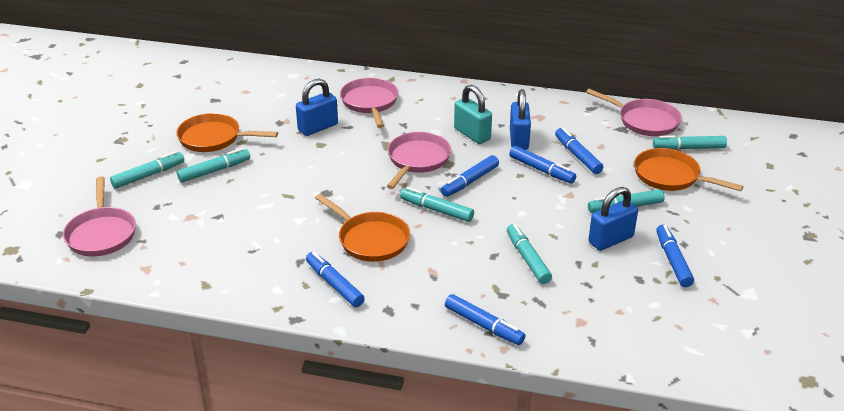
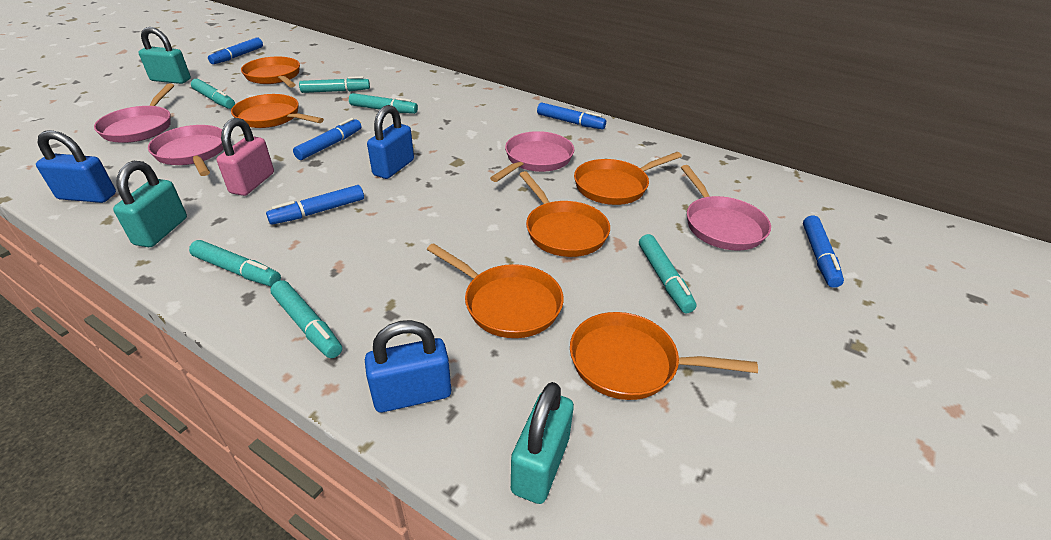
blue marker: [306,252,365,307] [441,155,499,197] [445,294,525,345] [509,146,576,184] [555,127,603,174] [656,224,694,287] = 6 -> [208,38,263,64] [266,185,364,225] [293,118,361,160] [537,102,606,130] [803,216,844,288] = 5
orange pan: [176,113,278,152] [315,194,410,262] [634,148,743,191] = 3 -> [231,94,324,128] [241,56,300,88] [427,243,564,338] [519,171,610,257] [570,312,758,400] [574,152,682,205] = 6
pink padlock: none = 0 -> [217,118,274,196] = 1
turquoise padlock: [454,85,492,144] = 1 -> [113,161,187,247] [138,27,191,84] [511,382,574,504] = 3

